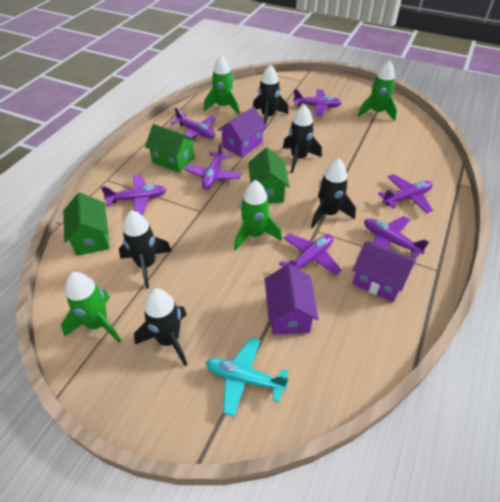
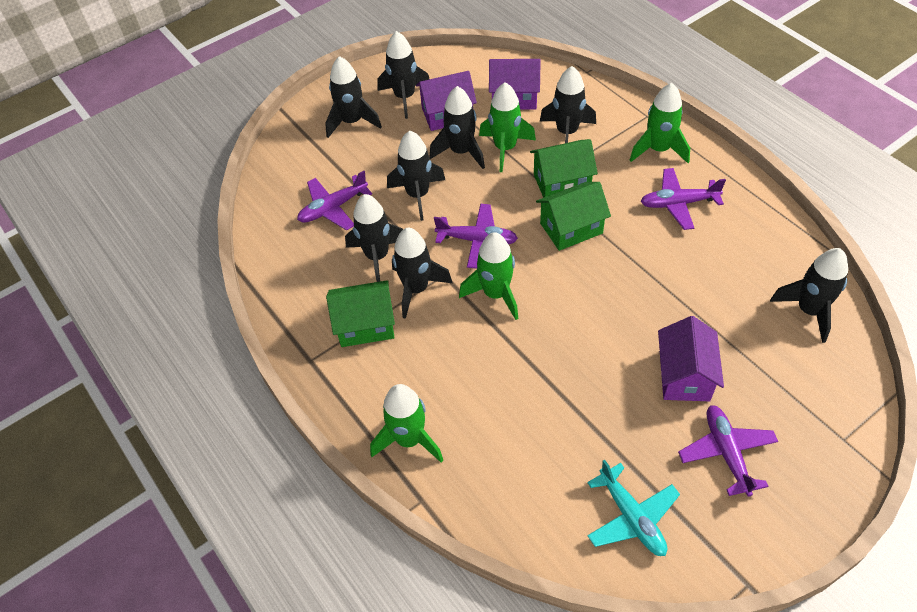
black rocket: [119,210,172,289] [134,288,187,366] [253,64,288,124] [283,104,322,173] [311,159,356,228] = 5 -> [325,56,382,138] [345,194,403,282] [377,31,429,119] [387,131,445,221] [392,228,452,319] [429,86,485,169] [540,66,596,143] [770,248,848,343] = 8
purple plane: [101,174,166,215] [171,107,216,139] [184,142,242,189] [279,234,342,275] [293,89,342,116] [364,216,429,259] [378,174,433,213] = 7 -> [297,171,372,230] [434,203,518,269] [640,168,726,230] [678,405,778,497] = 4

